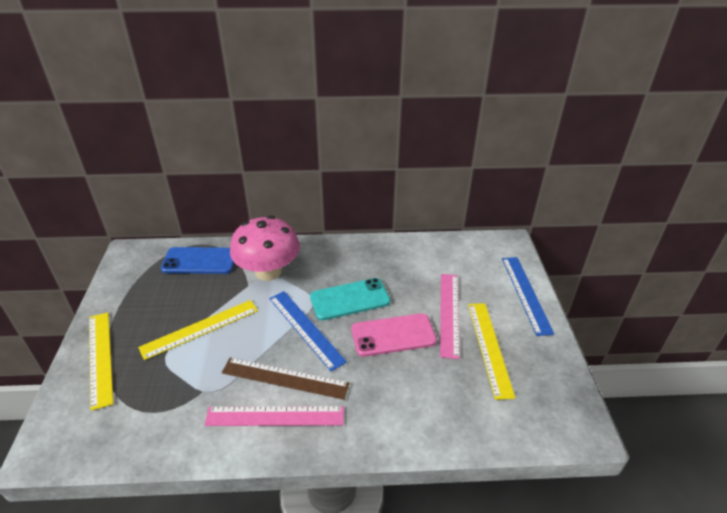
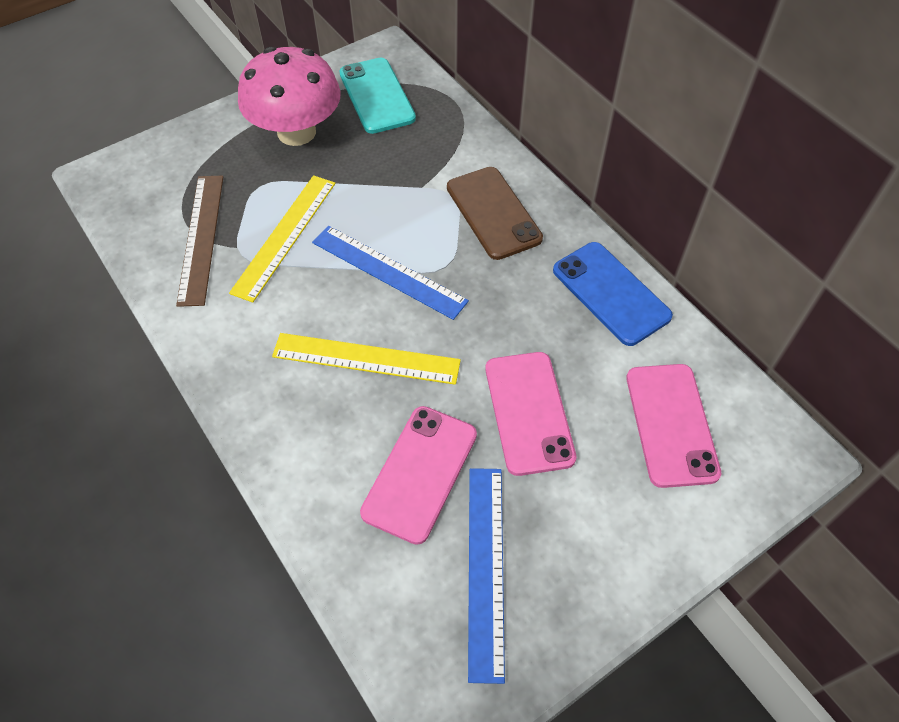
brown phone: none = 0 -> [447,167,543,260] = 1
pink phone: [351,313,437,357] = 1 -> [360,406,477,545] [485,352,576,476] [626,364,721,488] = 3
pink ruler: [205,406,344,426] [440,274,460,359] = 2 -> none = 0
yellow ruler: [89,312,113,411] [138,300,258,360] [468,303,515,400] = 3 -> [229,175,336,303] [272,333,461,385] = 2

